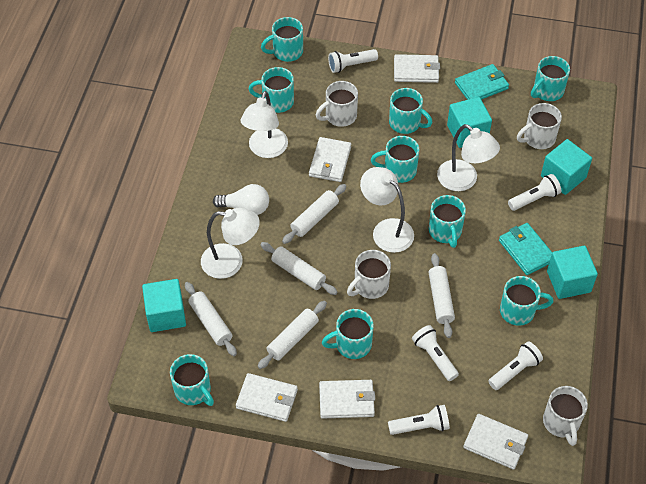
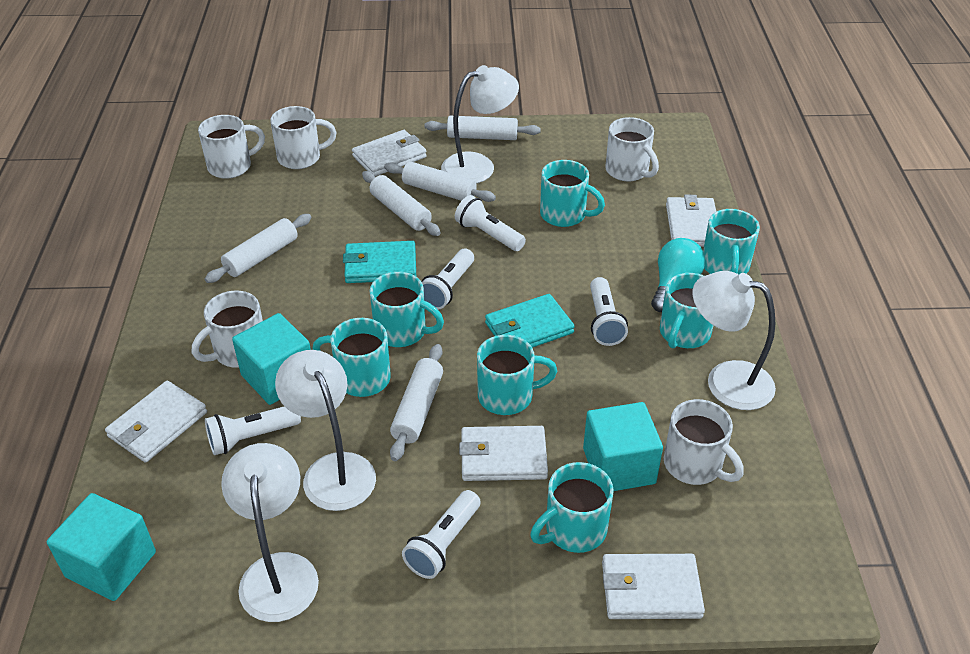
turquoise cube: [142,279,186,332] [447,97,492,148] [541,139,592,195] [547,246,598,299] = 4 -> [47,493,156,601] [232,313,311,405] [583,402,663,491] = 3
turquoise light bulb: none = 0 -> [651,238,705,312] = 1
turquoise mug: [170,354,214,406] [249,67,294,113] [261,17,303,62] [322,309,373,359] [371,136,419,183] [389,88,432,134] [429,195,466,248] [500,276,554,326] [531,56,570,101] = 9 -> [312,318,391,397] [369,272,444,347] [477,335,557,415] [530,462,614,553] [540,160,605,227] [660,273,714,349] [703,209,760,274] = 7
white light bulb: [213,184,269,215] = 1 -> none = 0
white mug: [316,81,358,127] [347,250,391,299] [517,103,562,149] [543,386,588,446] = 4 -> [192,290,263,368] [198,115,265,179] [270,106,337,169] [605,117,659,181] [664,399,744,485] = 5

